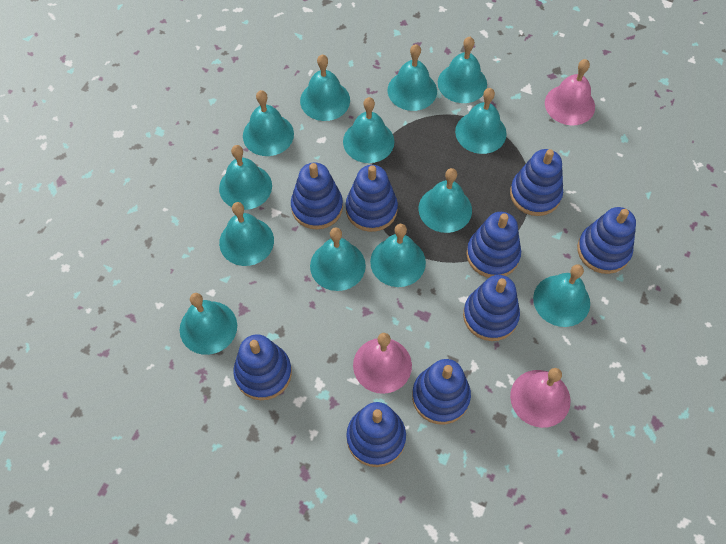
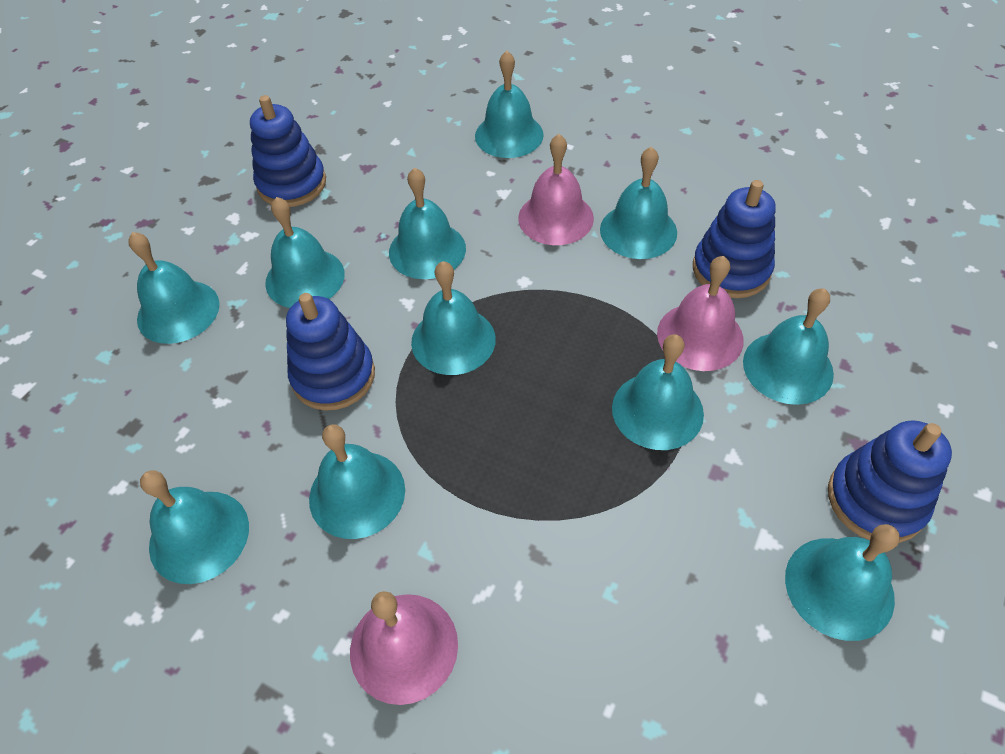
blue stacking toy: [233,334,292,400] [291,162,343,229] [346,165,398,232] [346,402,406,467] [412,359,471,425] [463,275,520,341] [466,212,521,278] [510,149,563,216] [577,207,636,274] = 9 -> [250,95,326,207] [286,293,375,411] [693,180,776,298] [828,420,952,543] = 4
turquoise bell: [180,293,237,355] [219,145,272,210] [219,202,274,266] [243,90,294,156] [300,55,350,121] [310,228,366,291] [343,97,394,163] [370,224,426,287] [388,44,437,111] [418,168,472,233] [438,37,487,103] [455,88,507,154] [533,264,590,327] = 13 -> [128,232,220,344] [140,470,249,584] [265,197,345,308] [309,424,405,539] [389,167,466,279] [411,261,496,375] [475,51,544,158] [600,146,677,259] [612,334,704,450] [743,288,834,405] [785,524,900,641] = 11

